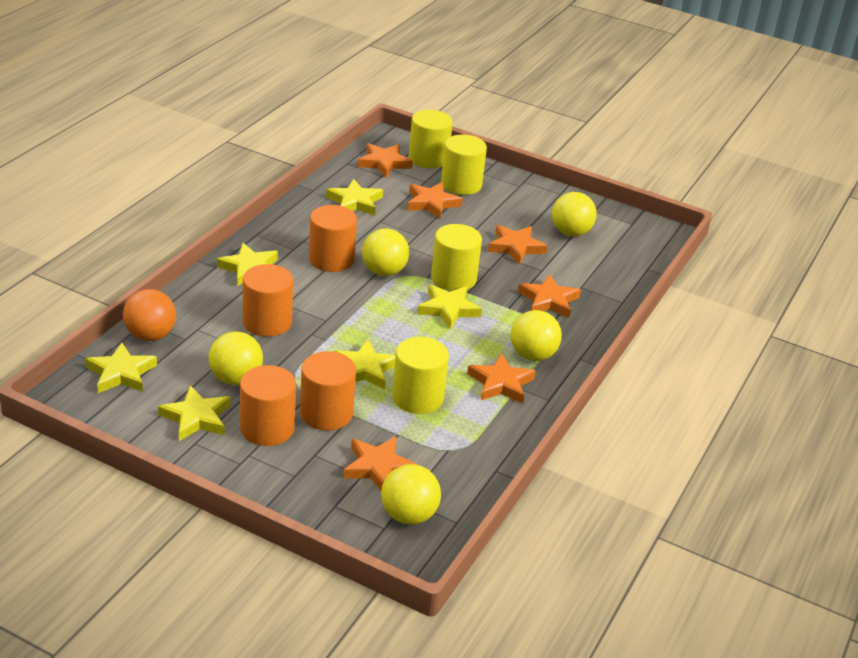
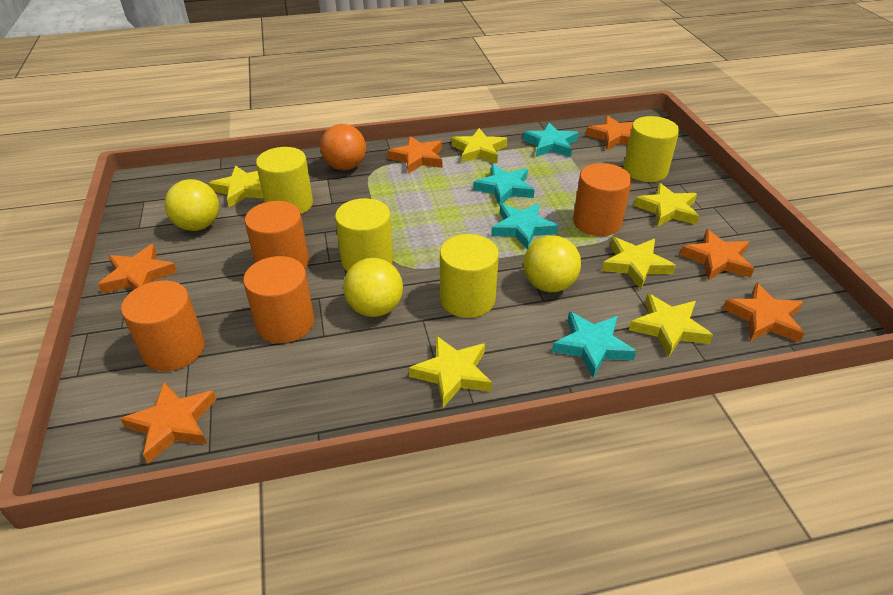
turquoise star: none = 0 -> [473,164,535,206] [491,203,558,249] [523,122,579,157] [552,311,636,378] = 4
yellow ball: [209,332,263,385] [362,228,409,276] [381,464,441,525] [511,310,562,361] [552,192,597,236] = 5 -> [164,179,219,231] [343,258,403,317] [523,235,581,293] = 3

